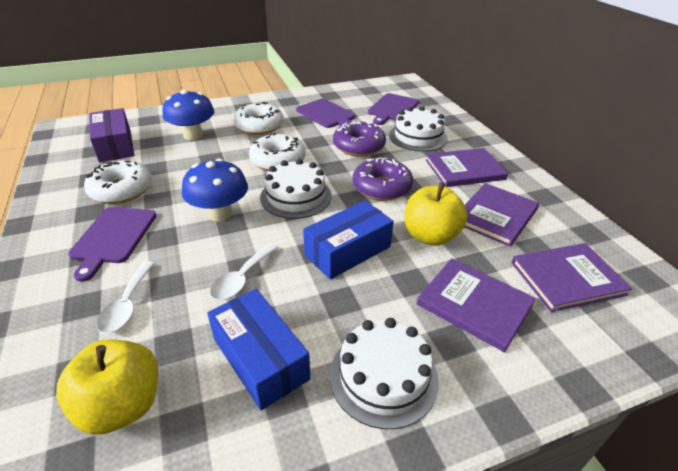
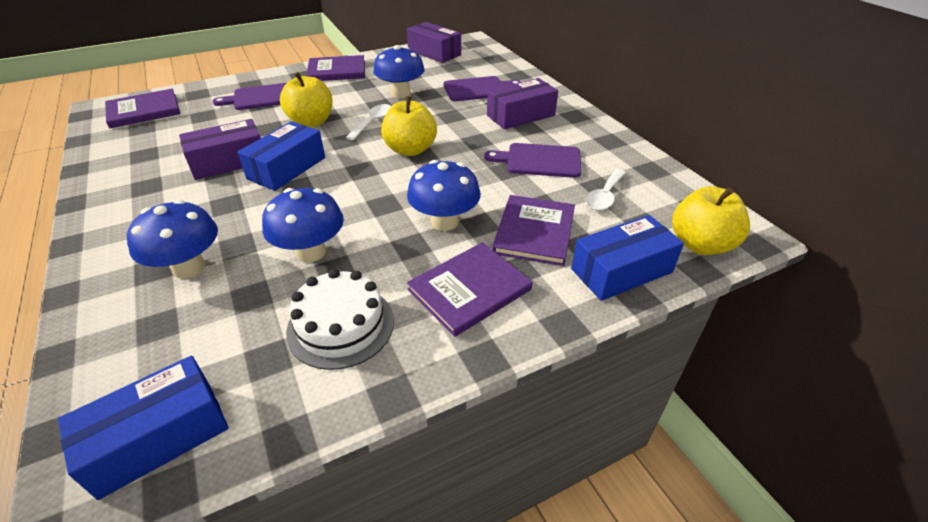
blue box: [207,289,310,410] [303,201,394,279] = 2 -> [58,355,229,500] [237,121,325,191] [571,215,684,301] = 3
blue mushroom: [163,90,214,140] [182,158,248,222] = 2 -> [127,200,218,278] [262,188,344,262] [373,45,425,98] [407,160,481,231] = 4
purple box: [90,108,134,162] = 1 -> [179,119,261,180] [407,22,461,63] [487,78,558,130] = 3
purple donut: [333,121,386,157] [352,157,413,201] = 2 -> none = 0
white cake: [260,159,332,219] [330,318,439,429] [389,106,448,152] = 3 -> [286,269,394,370] = 1
white donut: [84,160,152,204] [233,102,284,135] [249,133,305,171] = 3 -> none = 0
yellow apple: [56,340,158,435] [405,183,468,246] = 2 -> [280,72,333,127] [381,96,437,156] [672,186,750,255] = 3

